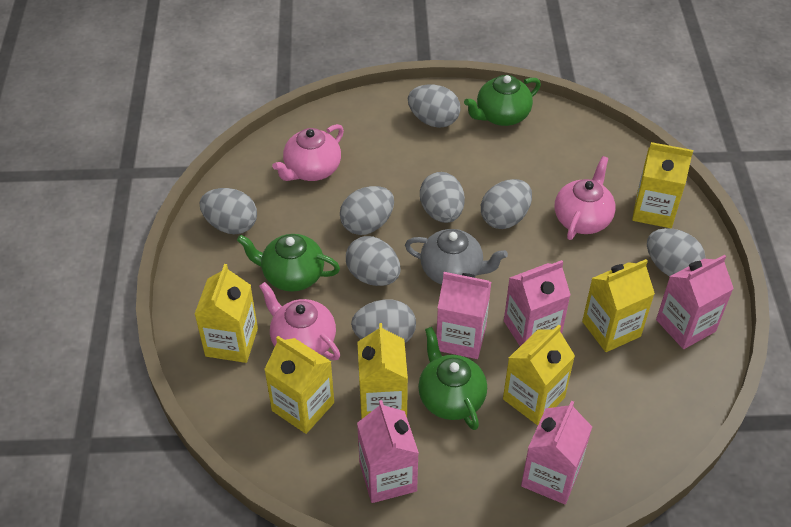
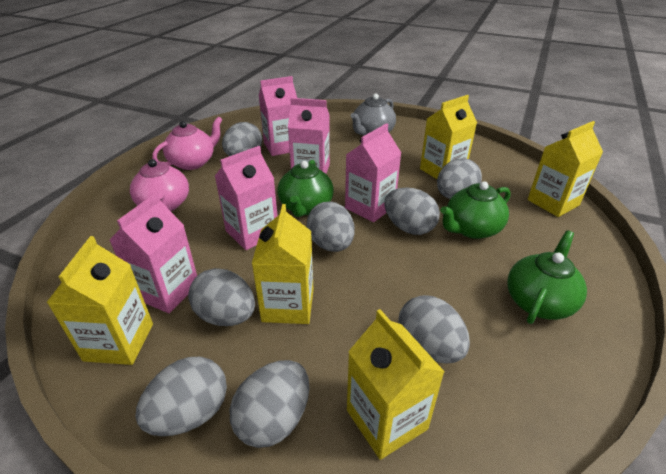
pink teapot: [259,282,340,360] [272,124,344,181] [555,156,615,240] = 3 -> [130,159,189,211] [152,116,223,170] = 2
yellow carton: [195,264,258,363] [264,336,334,434] [357,323,408,419] [503,325,575,425] [582,259,655,352] [632,142,693,228] = 6 -> [46,236,153,365] [252,204,314,324] [347,309,445,460] [420,95,477,179] [528,121,603,217] = 5

